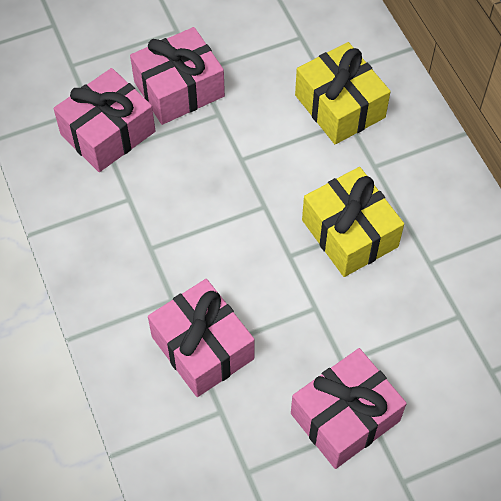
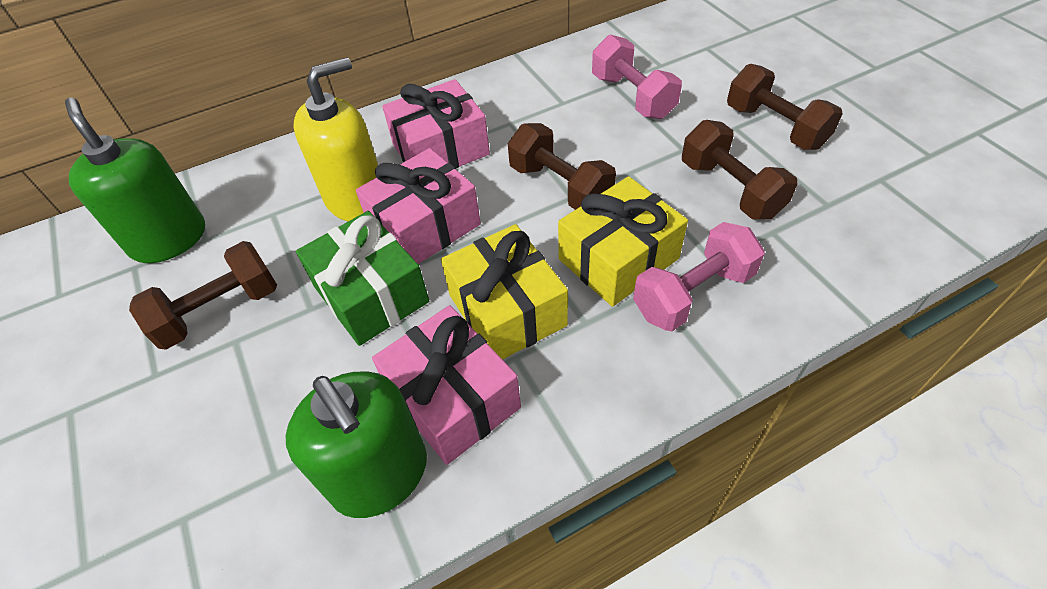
brown dumbbell: none = 0 -> [129,241,277,350] [508,123,616,210] [682,120,797,219] [727,64,843,150] = 4
green gift: none = 0 -> [296,211,429,346] = 1
green soap dispenser: none = 0 -> [65,97,205,263] [286,372,427,518] = 2
pink dumbbell: none = 0 -> [592,35,682,119] [633,222,765,331] = 2
pink gift: [54,68,155,172] [130,27,225,125] [148,279,255,397] [291,348,407,469] = 4 -> [356,148,481,264] [372,305,521,465] [382,79,490,168] = 3
yellow soap dispenser: none = 0 -> [294,57,378,221] = 1

